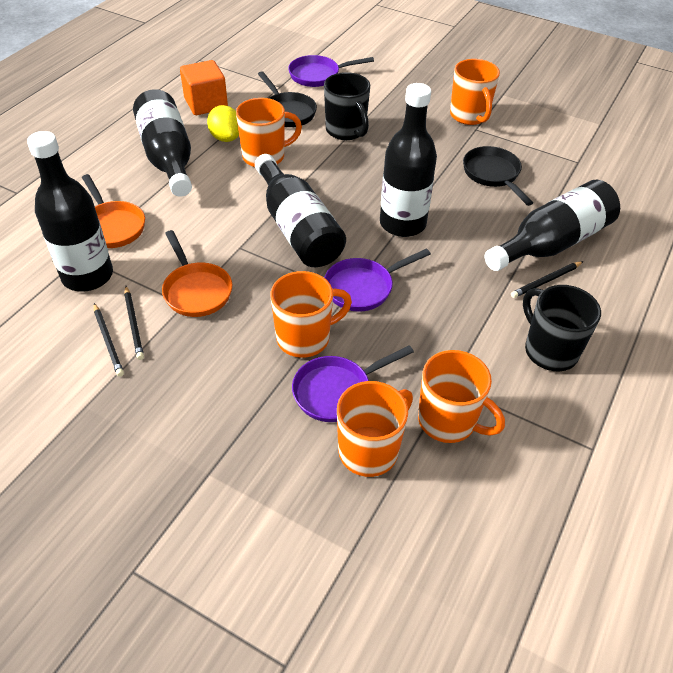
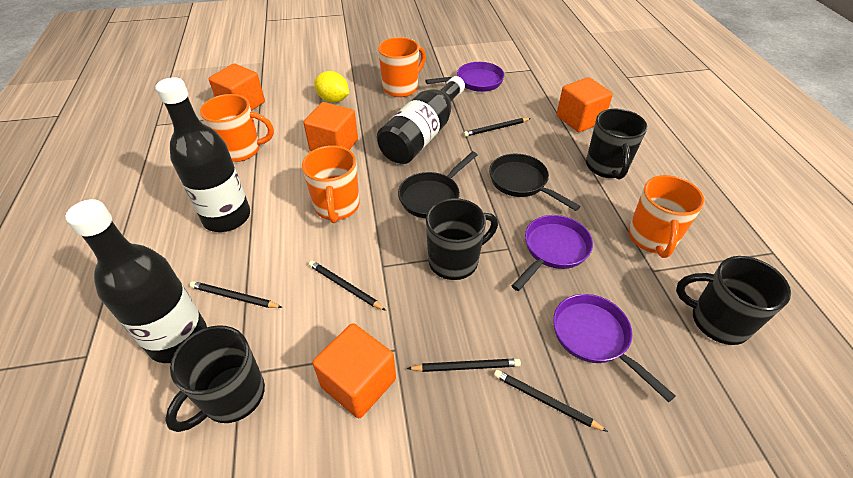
black bottle: [27,131,113,291] [133,89,192,197] [255,154,346,267] [380,83,437,237] [485,179,620,271] = 5 -> [65,199,207,363] [155,77,250,232] [377,76,465,164] = 3
black mug: [324,72,370,140] [523,285,601,371] = 2 -> [165,325,265,432] [426,198,498,280] [586,108,647,179] [676,256,791,345] = 4
black pencil: [94,303,124,377] [124,286,144,360] [511,261,584,298] = 3 -> [190,281,283,308] [309,261,386,311] [407,358,521,372] [464,118,531,137] [494,370,608,432] = 5
orange cube: [180,60,228,115] = 1 -> [209,64,265,111] [303,102,358,151] [312,323,396,418] [556,77,613,132] = 4
orange mug: [236,98,302,167] [270,271,352,358] [337,381,413,477] [418,350,505,443] [450,59,500,125] = 5 -> [200,94,274,162] [302,146,360,223] [378,37,426,97] [628,175,705,258] = 4
orange pan: [82,174,145,248] [162,230,232,317] = 2 -> none = 0

